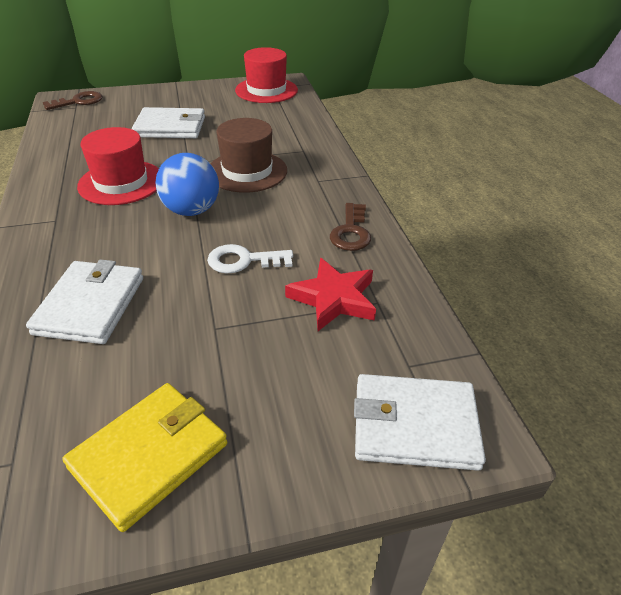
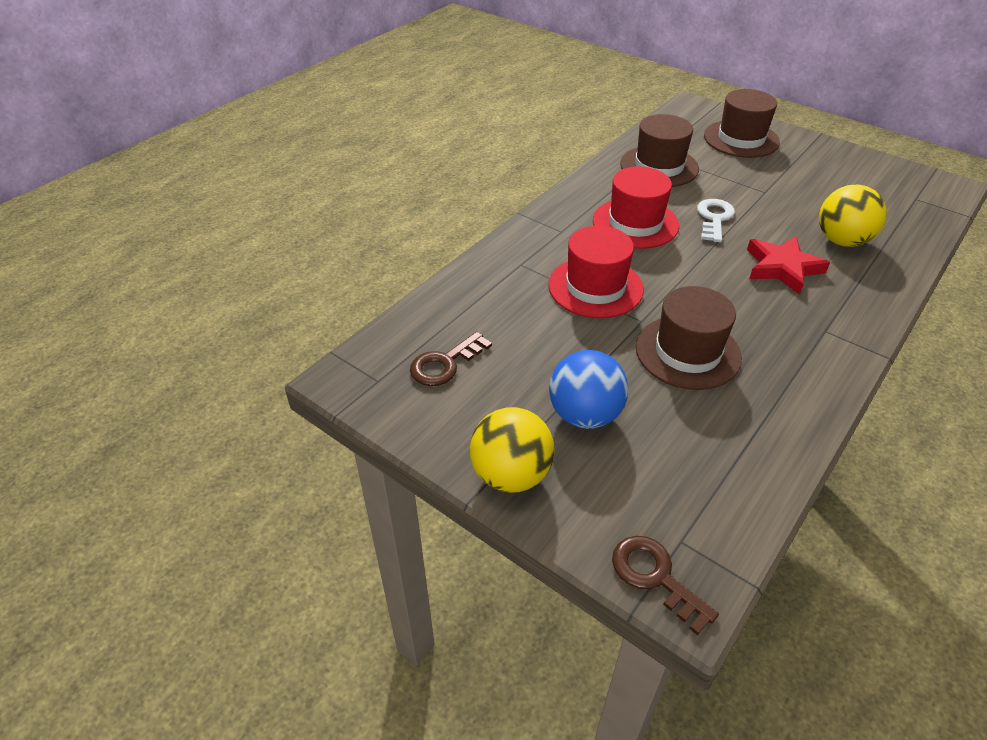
brown hat: [210,118,287,193] = 1 -> [620,114,699,187] [636,286,742,390] [704,89,780,158] = 3
white wallet: [26,259,143,344] [132,107,205,138] [354,374,486,471] = 3 -> none = 0
yellow ball: none = 0 -> [470,407,555,493] [819,185,887,247] = 2
yellow wallet: [62,383,227,532] = 1 -> none = 0

